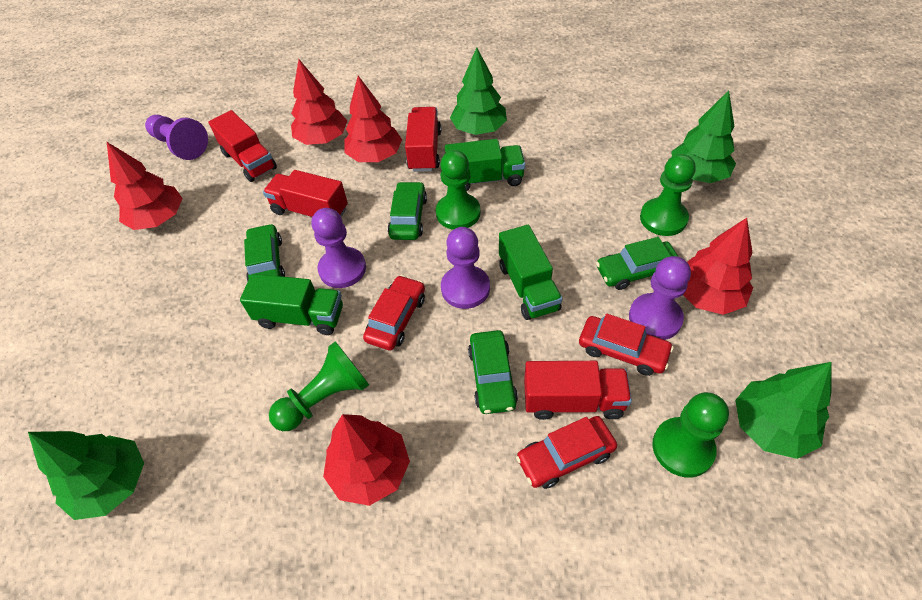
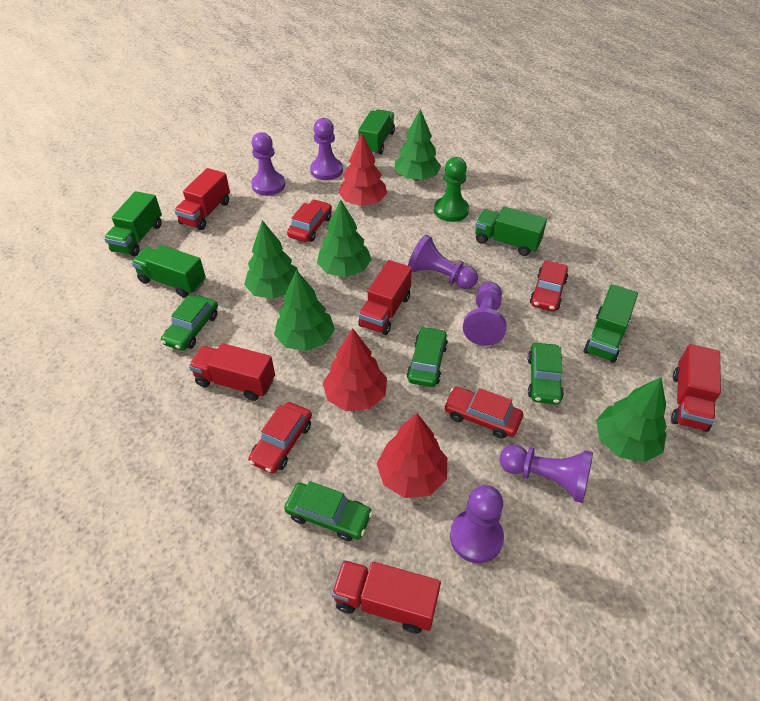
green pawn: [269,341,369,431] [436,150,481,230] [640,154,696,236] [653,392,729,478] = 4 -> [434,157,469,222] = 1
green tree: [28,431,144,520] [450,48,507,135] [671,90,736,183] [735,362,832,459] = 4 -> [244,220,298,299] [274,270,335,351] [317,200,372,277] [395,109,441,181] [596,377,667,462] = 5
green truck: [240,274,343,335] [445,139,525,191] [499,225,562,320] = 3 -> [104,191,162,256] [131,245,206,297] [358,109,395,155] [475,207,547,256] [584,284,638,363] = 5
purple pawn: [145,115,208,160] [311,208,366,288] [441,227,490,309] [629,256,691,340] = 4 -> [251,132,285,196] [310,118,343,180] [408,235,478,289] [450,485,504,563] [463,282,507,346] [500,445,593,503] = 6
red car: [363,275,425,351] [516,416,617,489] [579,314,674,376] = 3 -> [248,402,312,473] [287,200,332,242] [444,387,523,439] [530,260,568,312] = 4
red tree: [107,142,183,230] [291,60,347,145] [323,414,410,506] [345,76,402,162] [683,218,753,315] = 5 -> [323,328,387,411] [338,133,387,206] [377,413,447,498] = 3
red truck: [208,110,277,182] [263,170,348,217] [405,107,441,172] [524,361,632,420] = 4 -> [174,168,230,230] [189,343,275,401] [331,560,441,633] [358,260,412,335] [671,344,721,432] = 5

